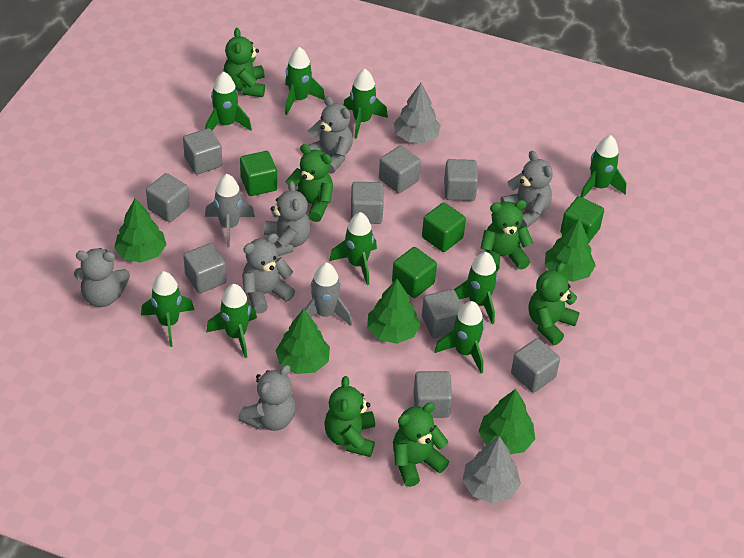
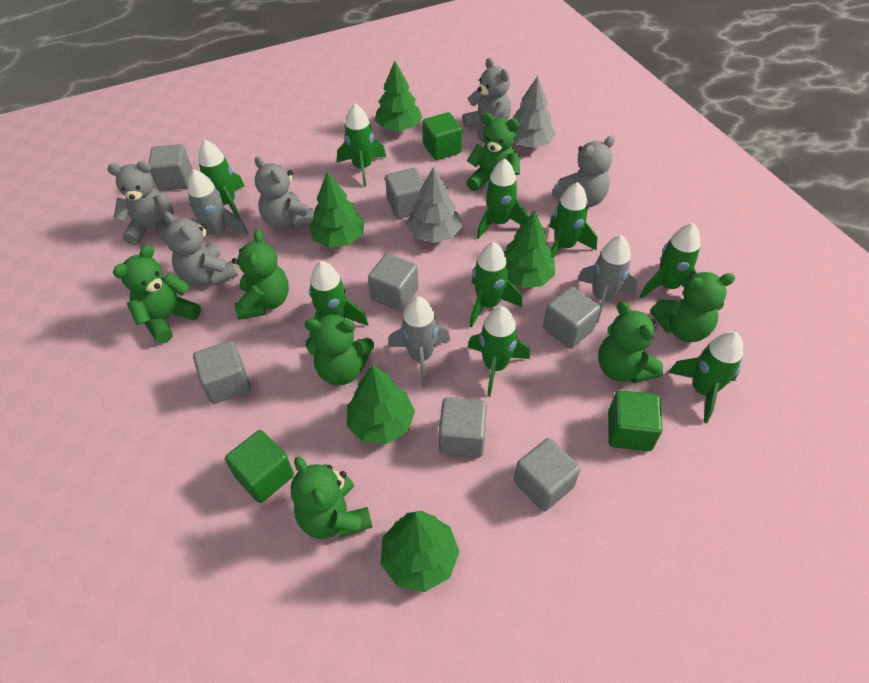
green cube: [240,151,277,196] [392,247,437,298] [422,202,466,252] [560,196,604,243] = 4 -> [225,430,294,503] [422,112,462,160] [608,390,663,451] = 3
green teddy bear: [223,28,265,97] [285,144,333,222] [324,376,375,457] [393,402,449,487] [481,200,533,272] [529,262,580,345] = 6 -> [113,245,201,343] [232,229,289,320] [291,457,373,539] [305,313,374,385] [466,113,520,191] [598,301,663,383] [650,272,735,342] = 7
grey cube: [146,173,190,222] [183,128,222,174] [183,243,227,294] [351,182,384,224] [379,146,421,193] [413,371,452,418] [422,289,462,338] [444,159,478,201] [511,338,560,393] = 9 -> [148,144,192,191] [193,341,251,404] [368,254,418,311] [385,168,424,218] [439,397,487,458] [514,438,581,512] [543,286,600,349] = 7
grey rocket: [205,174,255,247] [304,262,352,326] = 2 -> [188,170,248,241] [388,297,450,387] [577,235,637,323] = 3
grey teddy bear: [74,248,130,307] [238,365,296,431] [242,233,295,314] [264,181,311,256] [308,96,353,174] [501,151,553,228] = 6 -> [107,161,174,245] [163,212,238,286] [255,157,314,230] [462,58,511,143] [552,136,615,208] = 5

